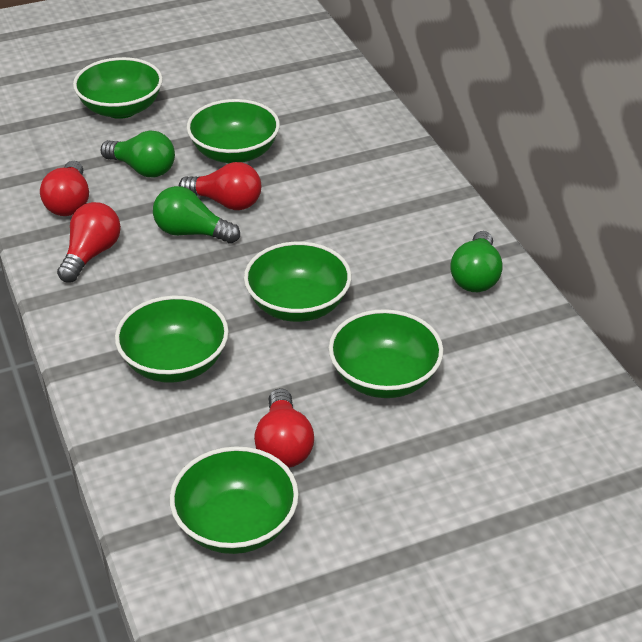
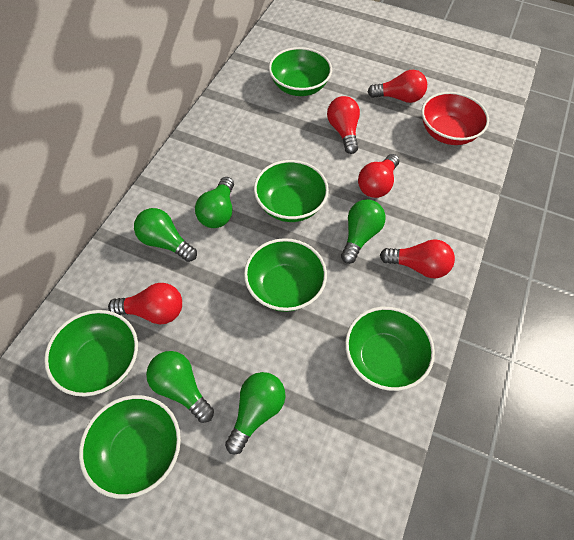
green light bulb: [101,131,175,177] [153,186,240,244] [450,231,503,292] = 3 -> [134,208,197,262] [146,351,214,423] [195,177,234,228] [225,372,285,454] [341,199,386,264] = 5
red bowl: none = 0 -> [421,92,489,145] = 1
red light bulb: [40,161,89,216] [57,202,121,282] [179,162,261,210] [254,388,314,468] = 4 -> [108,283,182,324] [327,96,360,154] [358,154,399,198] [368,70,427,103] [380,239,455,278] = 5

